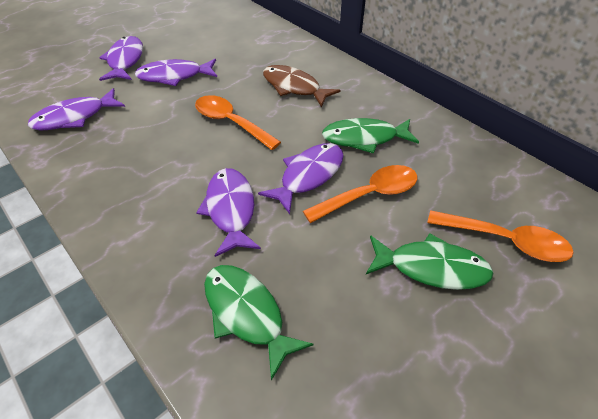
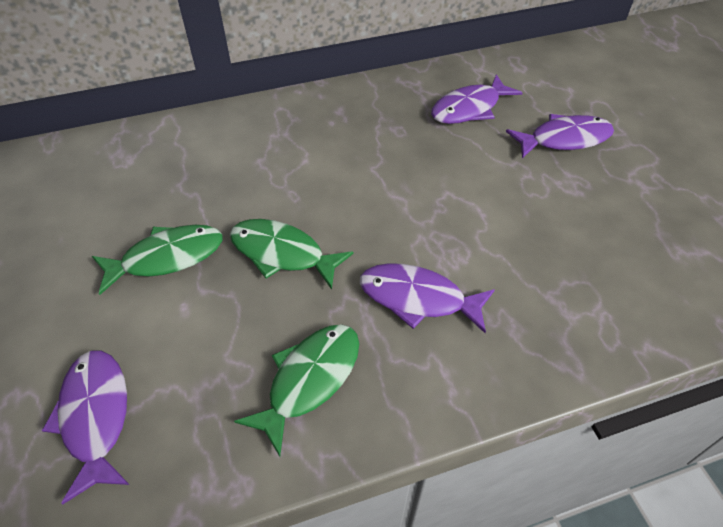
brown fish: [263,65,340,108] = 1 -> none = 0
orange spoon: [195,95,281,150] [303,165,417,223] [427,210,574,262] = 3 -> none = 0
purple fish: [28,88,125,131] [99,36,143,81] [135,59,217,86] [196,168,261,257] [258,143,344,214] = 5 -> [42,350,130,504] [360,263,495,333] [431,74,523,124] [506,114,614,158] = 4

